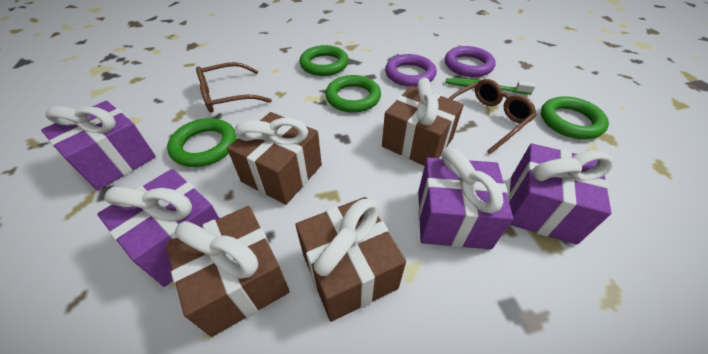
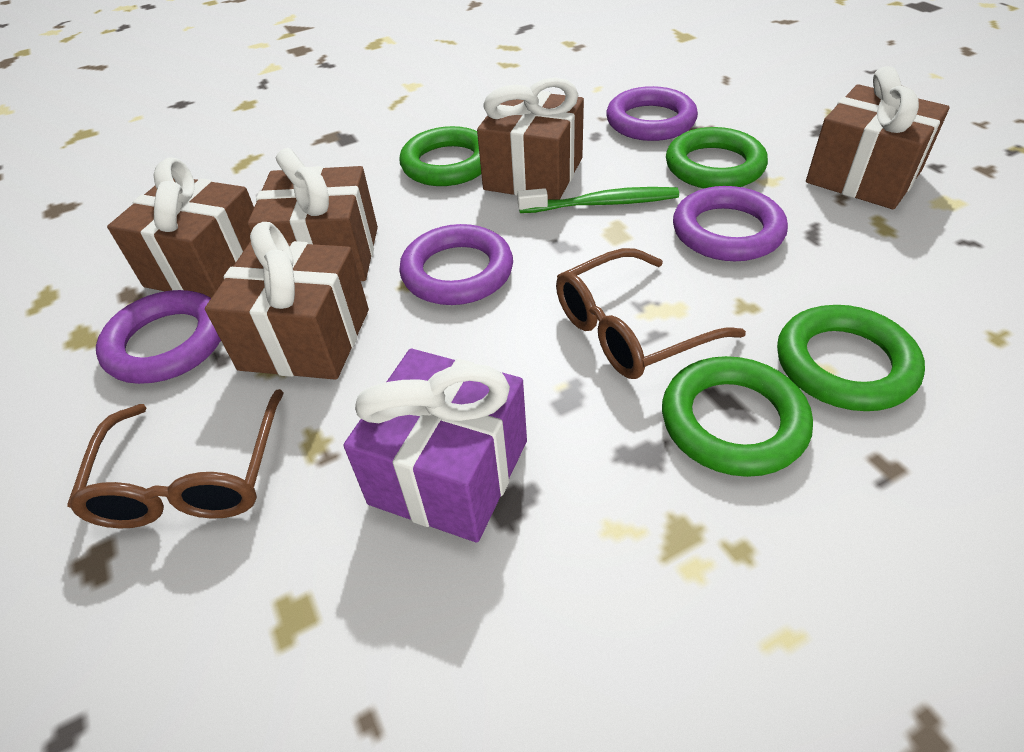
brown gift: [166,206,290,337] [227,112,322,205] [295,197,406,322] [382,78,464,166] = 4 -> [107,157,254,298] [205,222,369,380] [247,148,378,281] [477,77,584,200] [806,66,950,209] = 5
purple gift: [41,101,156,190] [97,169,219,287] [418,148,513,249] [508,143,613,244] = 4 -> [343,349,527,542] = 1
purple ring: [385,54,437,87] [445,46,496,77] = 2 -> [96,290,221,384] [399,224,513,305] [606,86,698,141] [673,186,788,261] = 4

